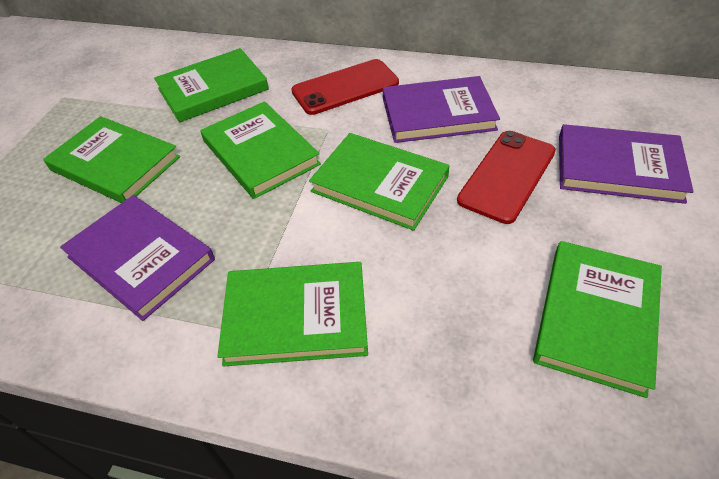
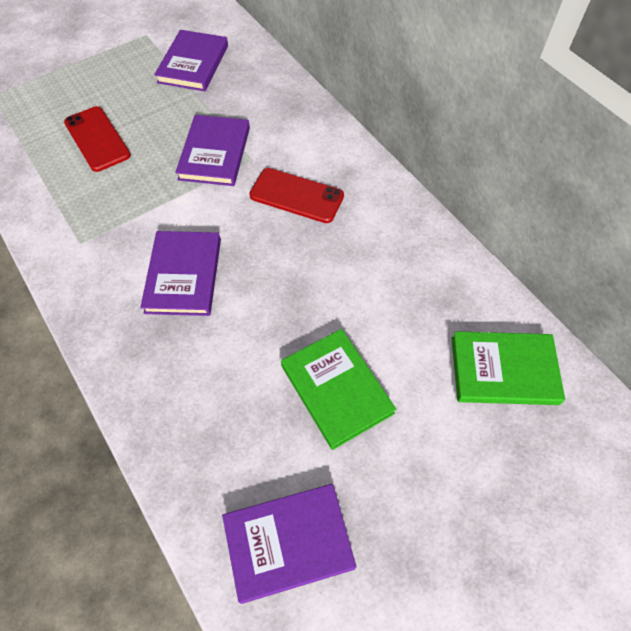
green book: [43,116,180,203] [154,48,269,123] [200,101,321,199] [217,262,368,366] [309,133,450,231] [533,241,662,398] = 6 -> [281,329,396,450] [452,331,565,405] = 2
purple book: [60,195,215,321] [383,76,500,143] [559,124,694,204] = 3 -> [140,231,221,316] [154,30,228,91] [175,115,250,186] [222,484,356,604] = 4

